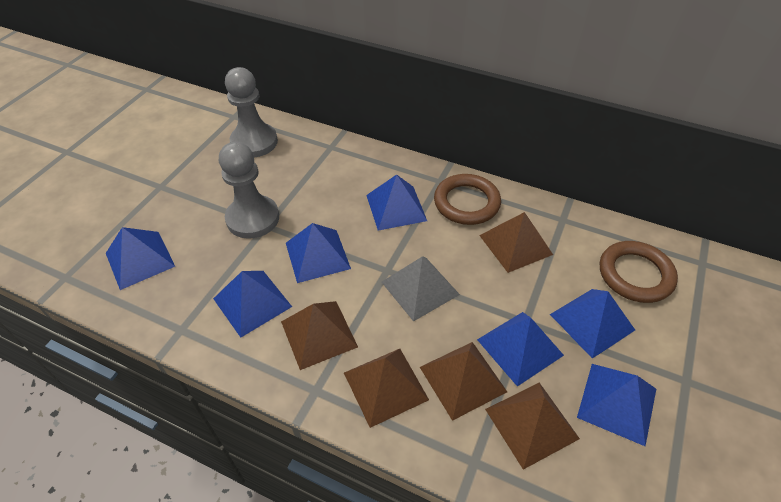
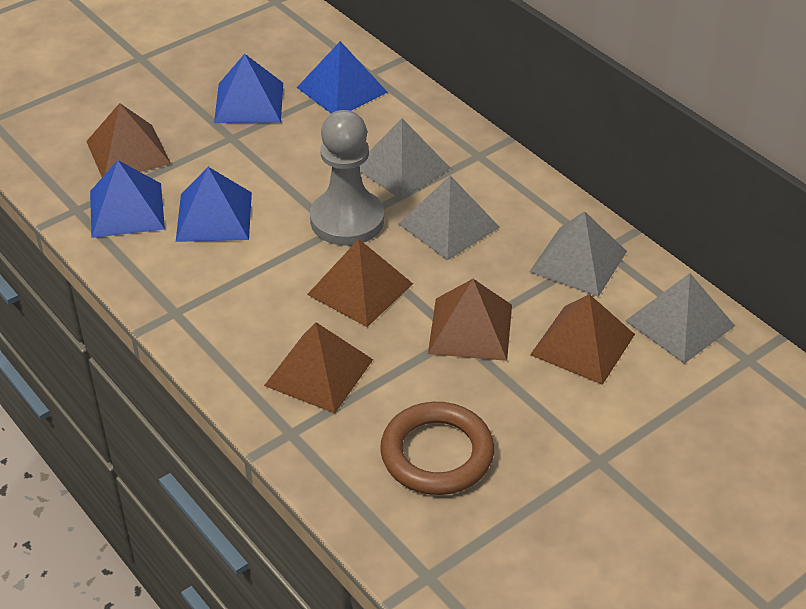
blue pyramid: [106,227,175,290] [213,271,292,338] [286,223,351,283] [366,175,427,231] [477,312,564,386] [550,289,635,359] [577,364,656,446] = 7 -> [90,160,165,238] [176,167,252,242] [214,54,283,123] [297,41,387,114] = 4
brown ring: [434,174,501,225] [600,241,678,303] = 2 -> [380,402,494,495] = 1
grey pawn: [219,142,279,239] [225,67,278,157] = 2 -> [310,110,384,245] = 1
grey pyramid: [382,256,460,322] = 1 -> [359,119,450,200] [398,175,500,261] [529,211,627,297] [625,273,735,364] = 4

